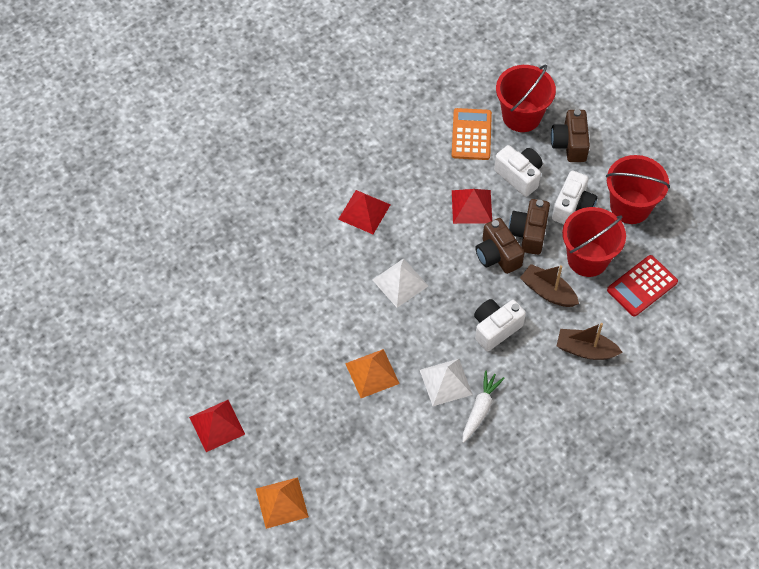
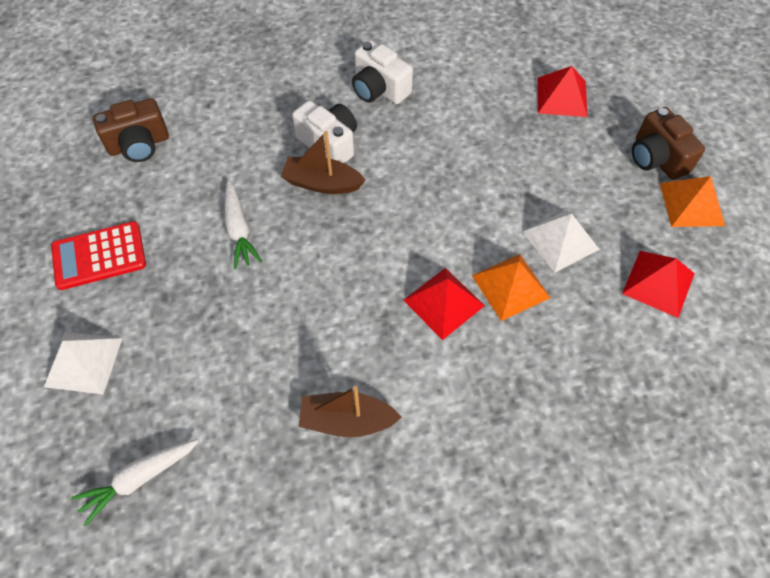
brown camera: [475,218,524,274] [509,199,550,255] [551,109,590,162] = 3 -> [93,98,169,162] [632,107,705,180] = 2
orange calculator: [452,108,492,160] = 1 -> none = 0
red bucket: [496,64,556,132] [562,207,626,277] [606,155,670,224] = 3 -> none = 0
white camera: [474,299,526,351] [494,145,543,197] [552,171,598,224] = 3 -> [292,100,357,164] [352,40,413,104] = 2
white carrot: [462,370,505,443] = 1 -> [72,439,199,526] [224,180,262,269] = 2

